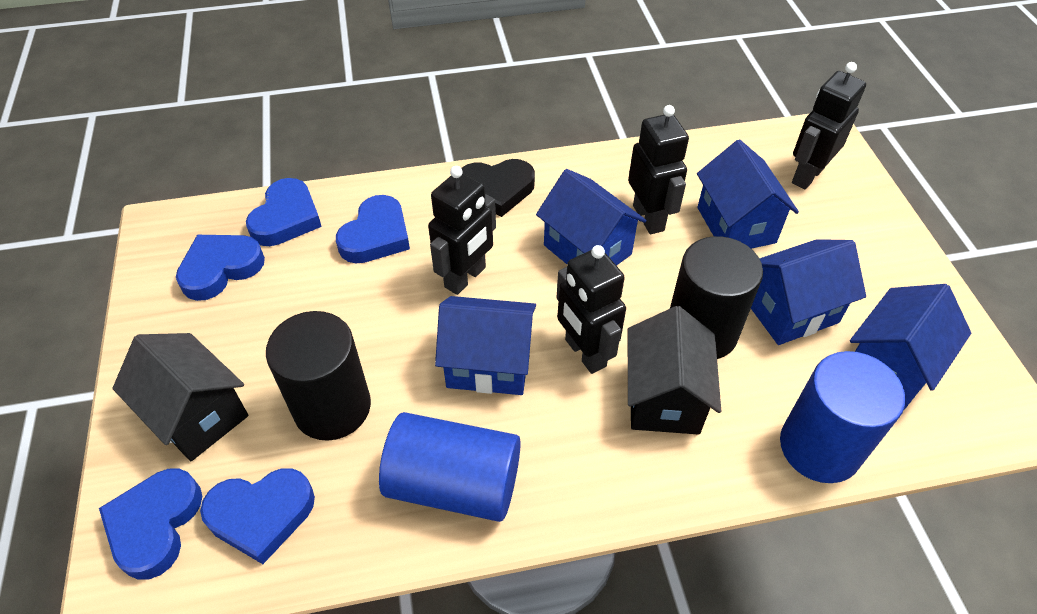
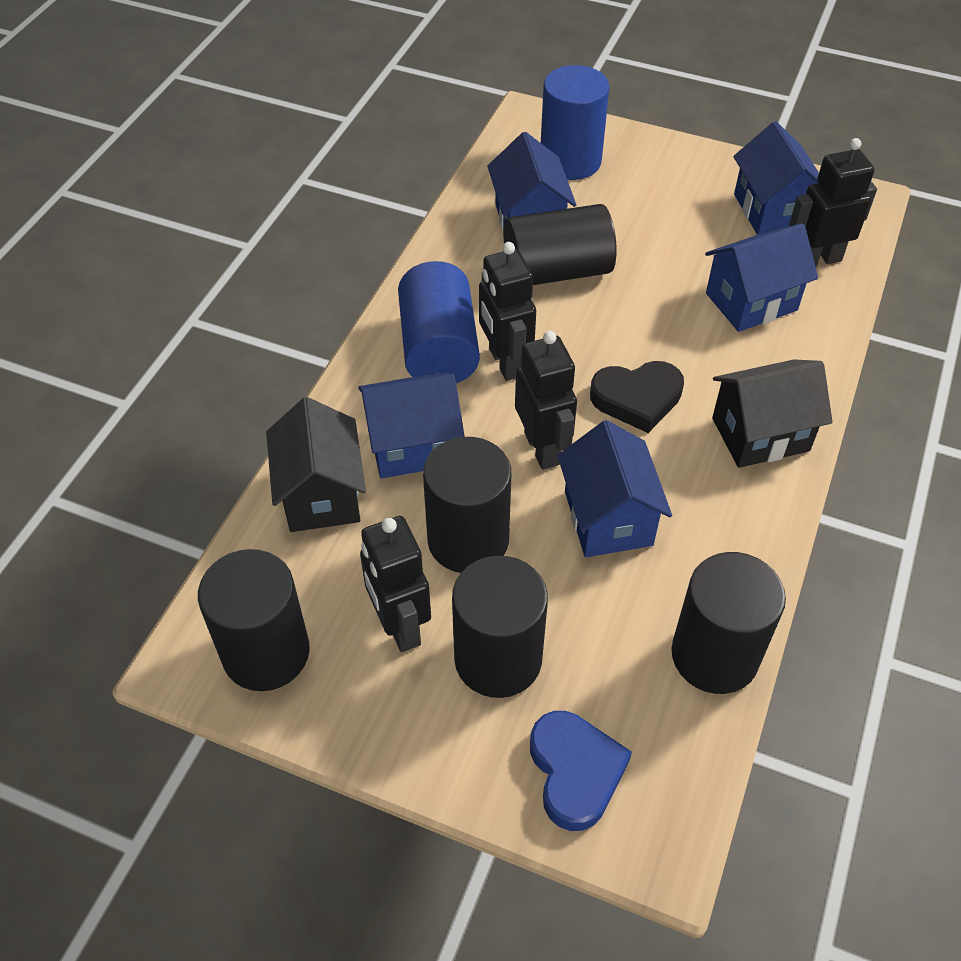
black cylinder: [266,311,371,441] [670,236,763,359] = 2 -> [198,549,310,691] [423,437,511,573] [452,556,548,698] [503,204,617,285] [672,552,786,694] = 5
blue heart: [99,468,202,580] [176,235,265,301] [200,468,315,564] [246,178,322,246] [336,195,410,263] = 5 -> [530,711,632,831] = 1

